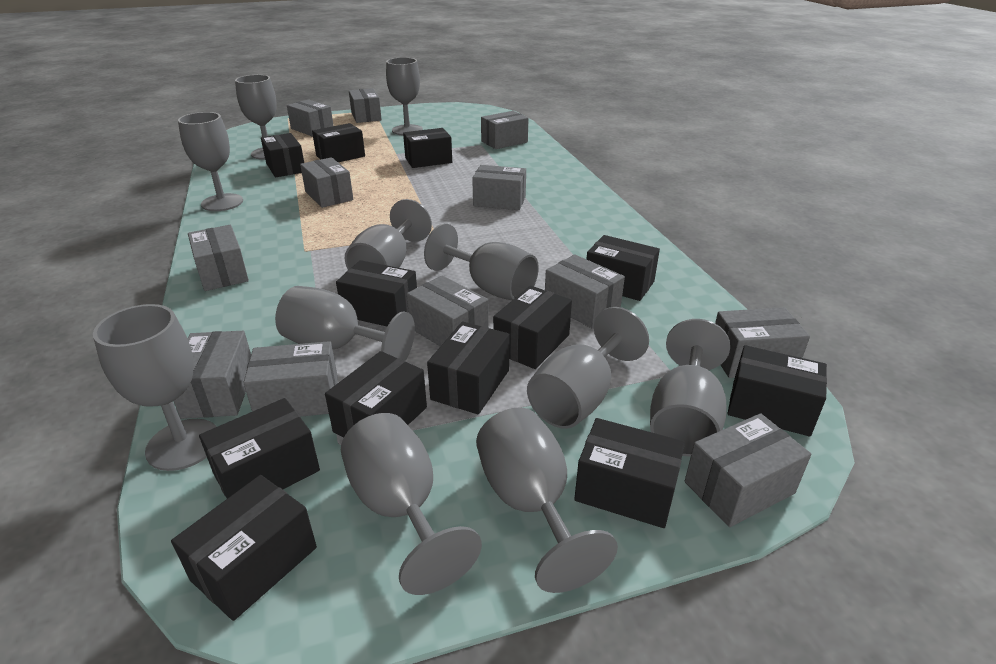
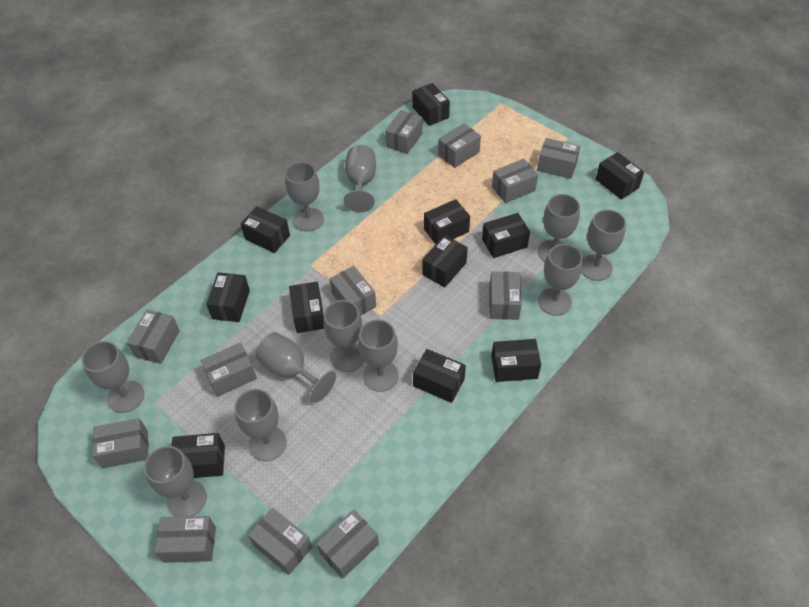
black box: [171,475,317,621] [199,398,320,499] [261,133,304,178] [312,123,365,162] [325,351,427,438] [336,260,417,327] [403,128,452,168] [427,322,510,415] [493,286,572,369] [574,418,685,528] [586,235,660,301] [727,345,827,437] = 12 -> [172,433,225,478] [206,272,250,322] [240,206,290,253] [289,282,324,333] [412,83,450,126] [413,349,466,403] [422,235,468,287] [424,199,470,244] [482,213,530,258] [491,339,541,382] [596,152,644,200] = 11

